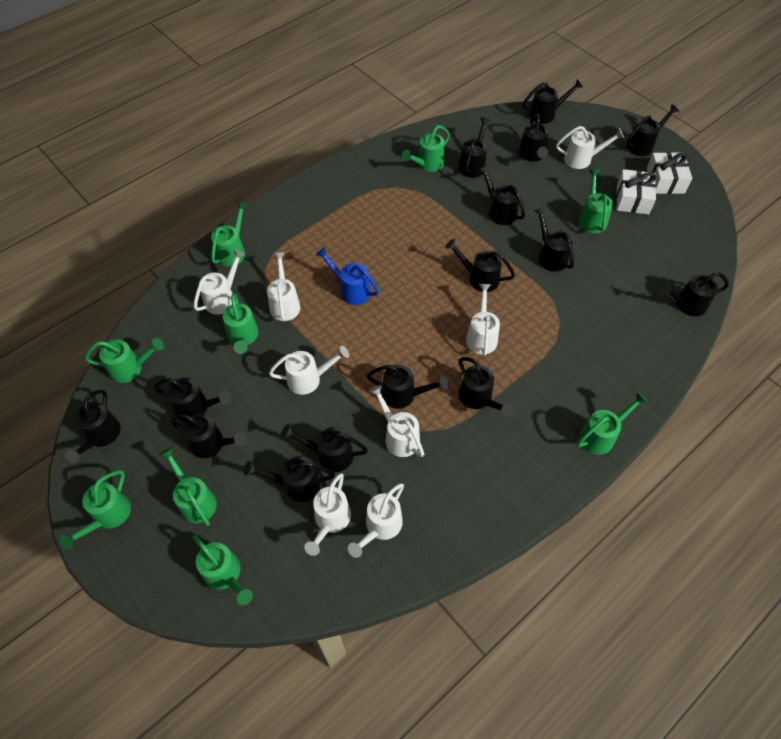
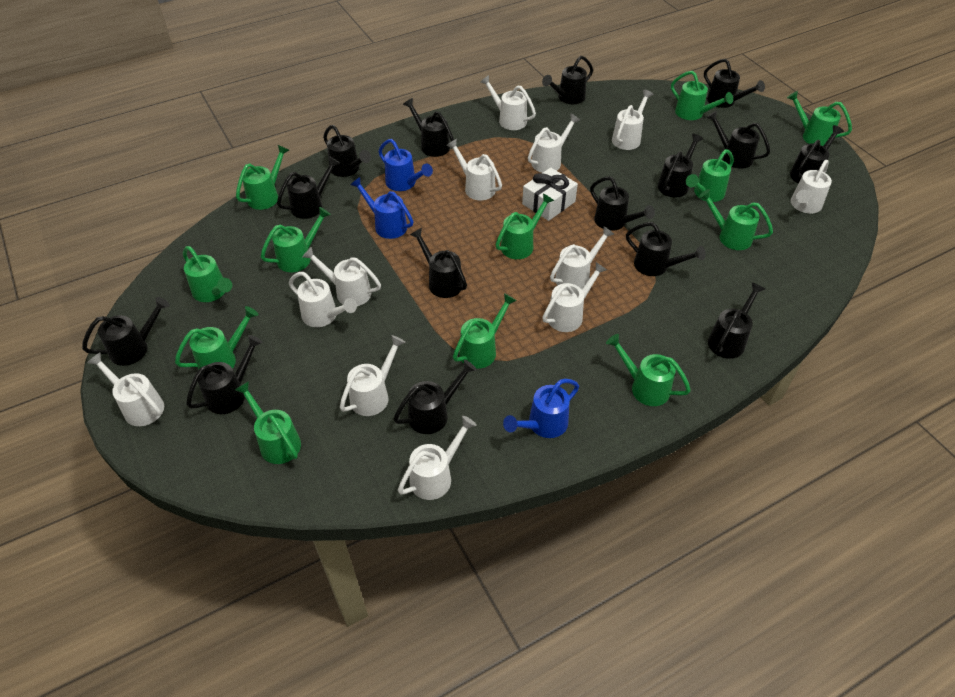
blue watering can: [316,247,379,305] = 1 -> [350,177,414,239] [378,139,433,191] [503,379,579,438] = 3
green watering can: [59,470,131,550] [85,338,164,383] [159,447,217,526] [192,535,253,605] [211,201,247,266] [223,293,259,354] [401,125,450,172] [577,392,648,455] [579,169,613,234] = 9 -> [175,306,258,370] [183,246,232,302] [235,381,301,464] [236,145,289,210] [261,207,331,272] [453,293,517,369] [495,193,554,259] [606,334,691,406] [671,71,733,120] [686,149,734,202] [698,189,773,250] [787,91,852,146] = 12
white gift: [616,169,656,215] [647,152,692,194] = 2 -> [522,168,578,221] = 1
white watering can: [194,249,246,315] [267,252,300,321] [269,346,349,395] [304,473,351,556] [348,483,404,558] [369,385,424,457] [466,284,500,356] [556,126,624,169] = 8 -> [87,353,164,426] [289,272,357,327] [302,247,381,306] [340,335,406,416] [398,416,477,500] [446,139,502,200] [480,75,536,130] [528,114,580,173] [542,262,607,332] [550,226,614,289] [612,90,654,150] [791,160,832,214] = 12

